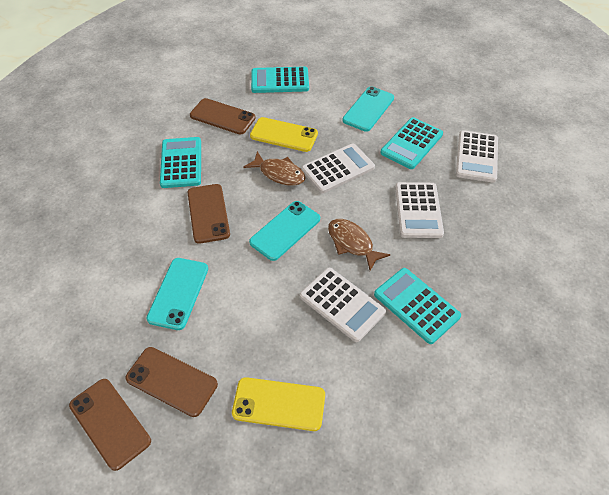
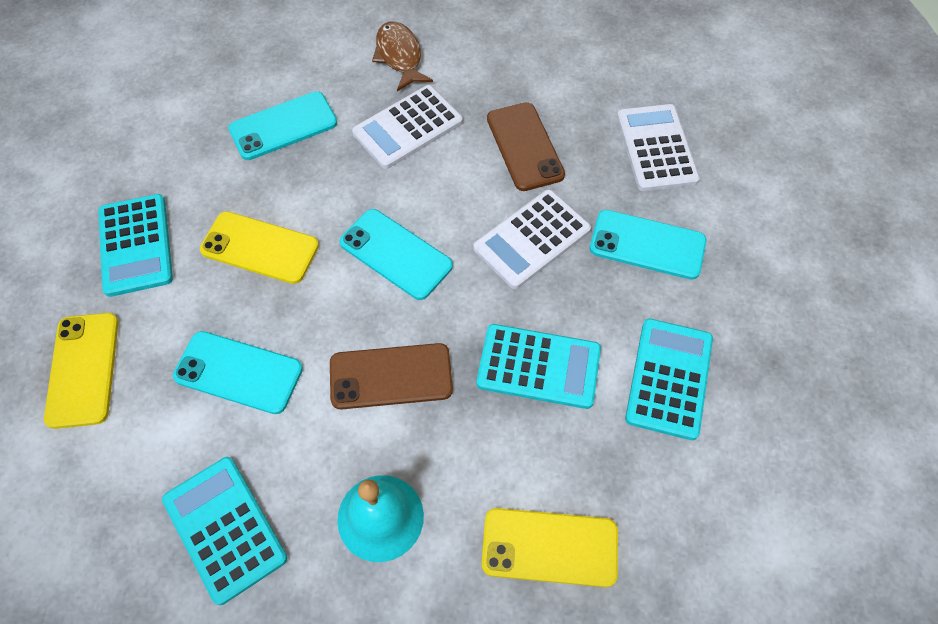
brown fish: [243,151,306,186] [328,219,390,271] = 2 -> [372,21,433,91] = 1
brown phone: [69,379,151,471] [125,347,218,417] [188,184,230,244] [190,98,256,134] = 4 -> [330,343,453,410] [487,102,565,191] = 2
turquoise bell: none = 0 -> [337,475,424,562] = 1
turquoise phone: [147,258,208,330] [249,201,320,261] [342,86,394,132] = 3 -> [173,331,303,414] [228,91,337,160] [340,209,453,300] [590,210,706,280] = 4
white calculator: [300,268,386,342] [301,143,375,193] [395,182,444,238] [456,130,498,183] = 4 -> [352,85,463,169] [473,189,591,289] [617,104,700,191] = 3
yellow phone: [232,377,325,431] [250,117,318,152] = 2 -> [44,313,119,429] [200,211,319,284] [482,508,618,587] = 3

